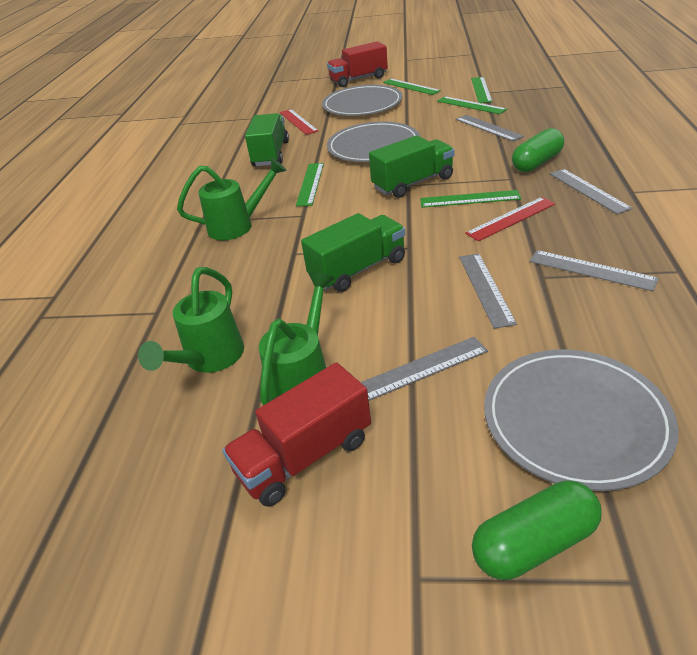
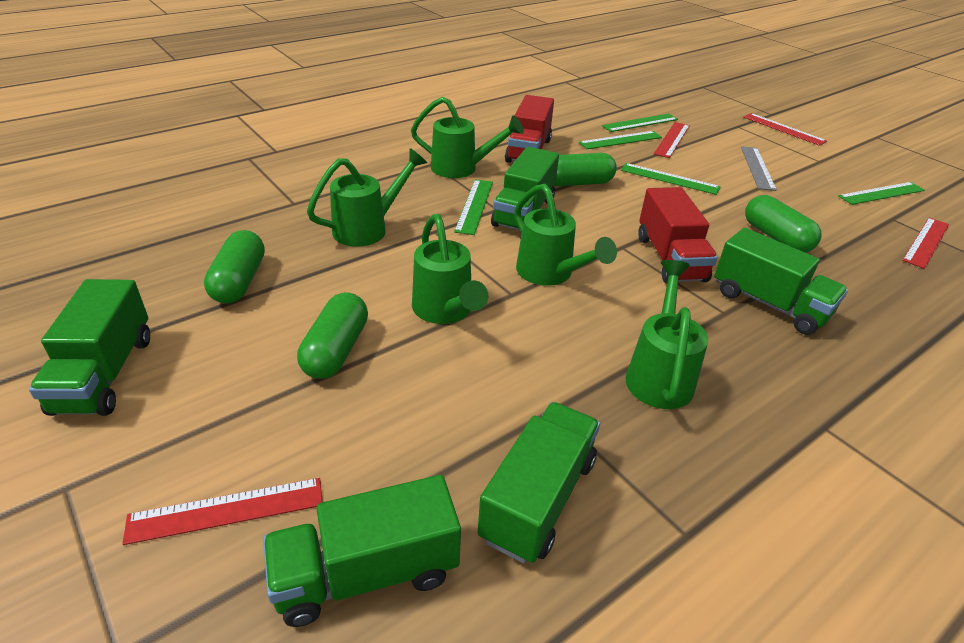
green capsule: [472,480,602,580] [512,128,564,172] = 2 -> [204,230,265,304] [297,292,368,379] [555,153,617,186] [745,195,822,253] = 4
green truck: [245,113,289,166] [301,213,405,292] [369,135,454,198] = 3 -> [29,279,150,416] [263,475,461,627] [478,402,600,564] [491,147,559,230] [714,228,848,334] = 5
green watering can: [138,267,244,373] [177,158,287,240] [259,272,334,405] = 3 -> [307,148,427,247] [411,97,524,178] [412,214,488,324] [514,184,617,286] [625,260,708,409] = 5
grey plate: [322,85,403,116] [327,122,420,162] [484,350,679,491] = 3 -> none = 0
grey ruler: [361,337,488,401] [456,115,524,141] [459,253,517,329] [529,250,659,291] [550,169,633,214] = 5 -> [741,146,777,191] = 1
red ruler: [280,109,318,135] [465,197,555,241] = 2 -> [122,478,323,545] [654,122,690,158] [743,113,827,146] [902,217,950,269] = 4

